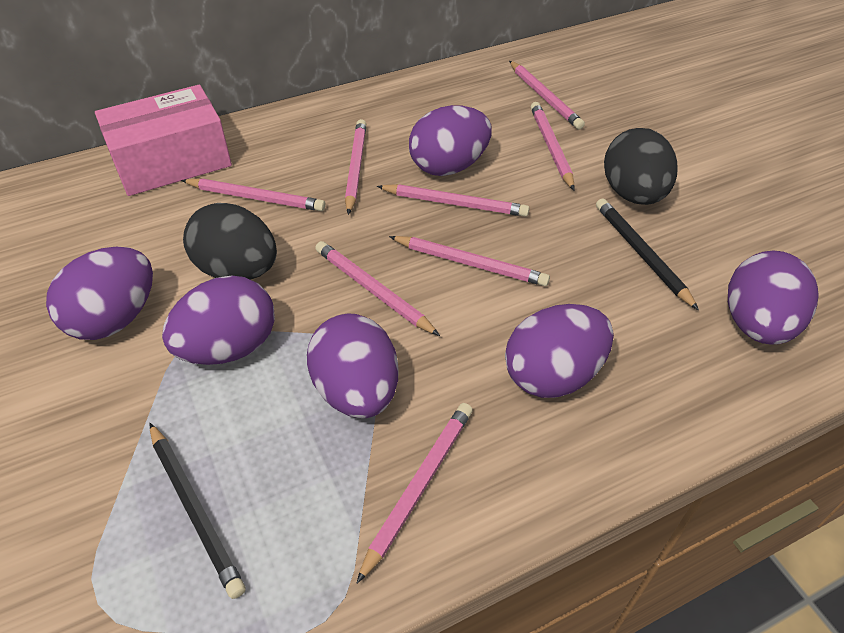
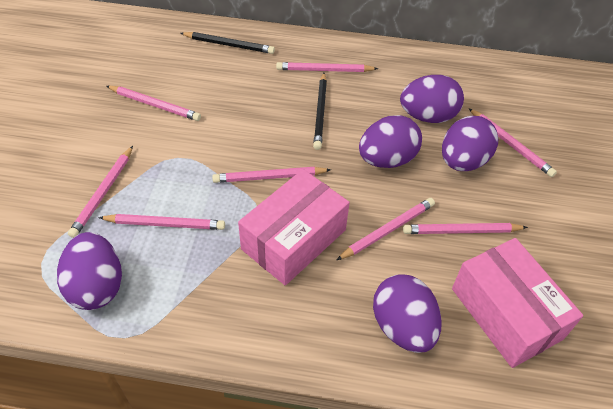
black egg: [183,203,277,280] [604,128,678,205] = 2 -> none = 0
pink box: [95,85,232,196] = 1 -> [238,169,350,285] [452,238,583,368] = 2
purple egg: [46,247,153,340] [162,275,275,365] [307,313,399,418] [409,105,492,176] [505,304,614,398] [728,250,819,345] = 6 -> [57,232,122,310] [359,115,422,168] [373,274,442,353] [400,75,464,123] [442,116,498,171] = 5

